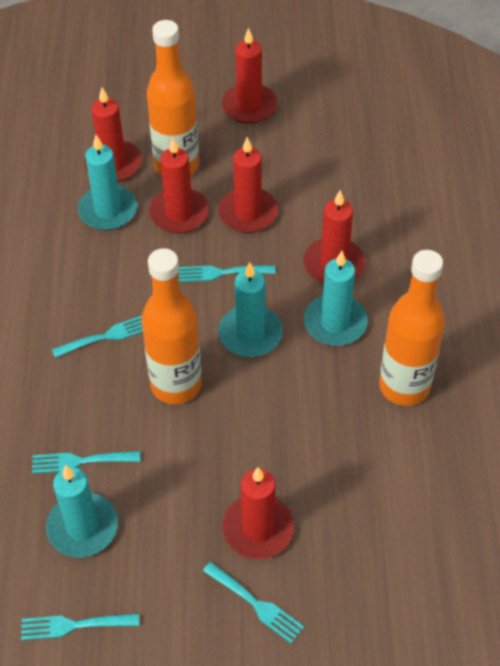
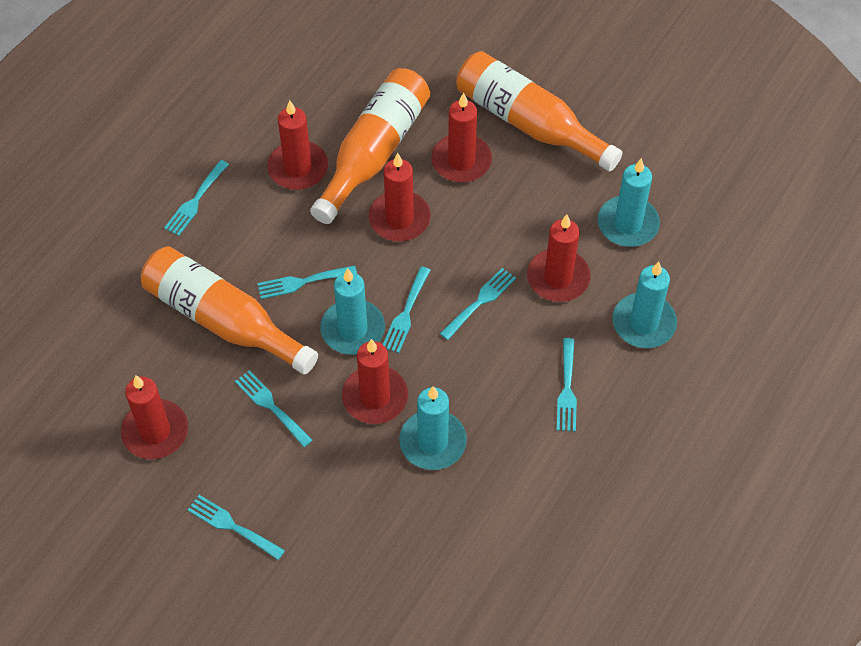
turquoise fork: [21,613,139,640] [32,451,140,474] [52,316,143,358] [179,265,276,282] [203,562,304,644] = 5 -> [164,160,229,236] [188,495,285,560] [235,370,313,447] [257,265,357,299] [383,267,430,353] [440,268,516,340] [557,338,577,432] = 7

